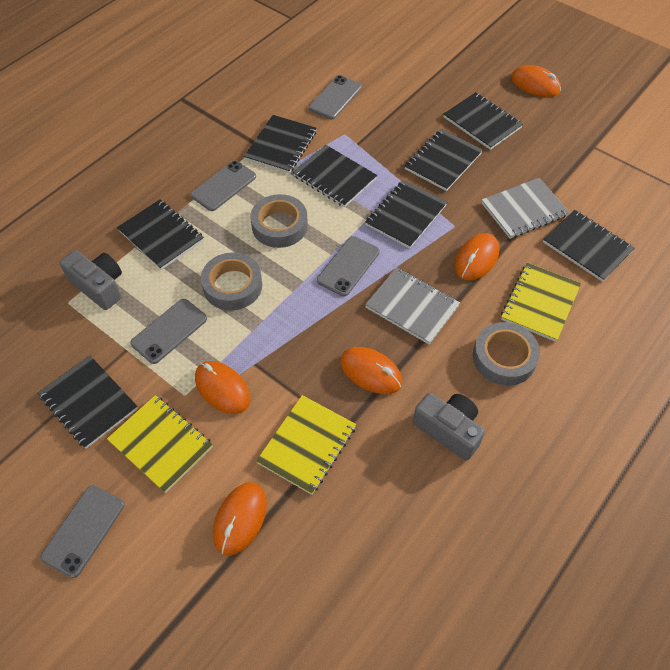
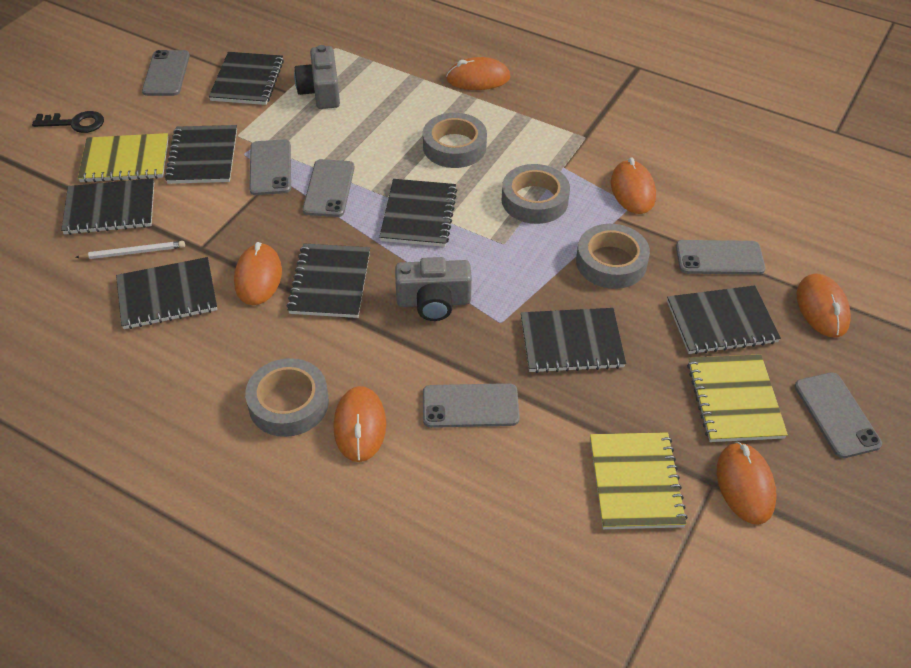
black key: none = 0 -> [32,111,104,133] = 1
grey notebook: [365,267,460,344] [482,178,569,239] = 2 -> none = 0
grey phone: [40,485,124,578] [130,299,207,364] [191,161,256,211] [309,75,362,119] [317,236,380,296] = 5 -> [142,50,190,96] [249,139,291,195] [303,159,355,217] [423,383,520,428] [676,240,765,275] [794,372,882,458] = 6
grey tape: [201,252,262,310] [250,194,308,248] [473,322,540,386] = 3 -> [245,358,329,437] [423,113,487,168] [502,164,570,224] [576,224,650,289] = 4
orange mouse: [195,361,250,414] [213,482,267,556] [340,347,402,394] [455,233,499,280] [511,65,561,97] = 5 -> [234,242,282,305] [333,386,386,462] [446,57,510,90] [611,157,656,214] [717,442,777,525] [796,273,851,338] = 6
white pencil: none = 0 -> [75,241,185,259] = 1

